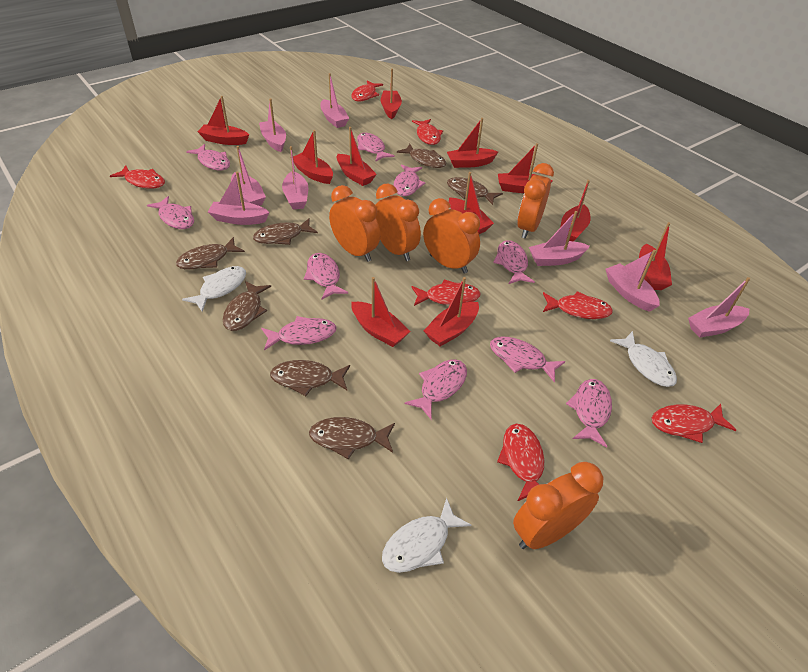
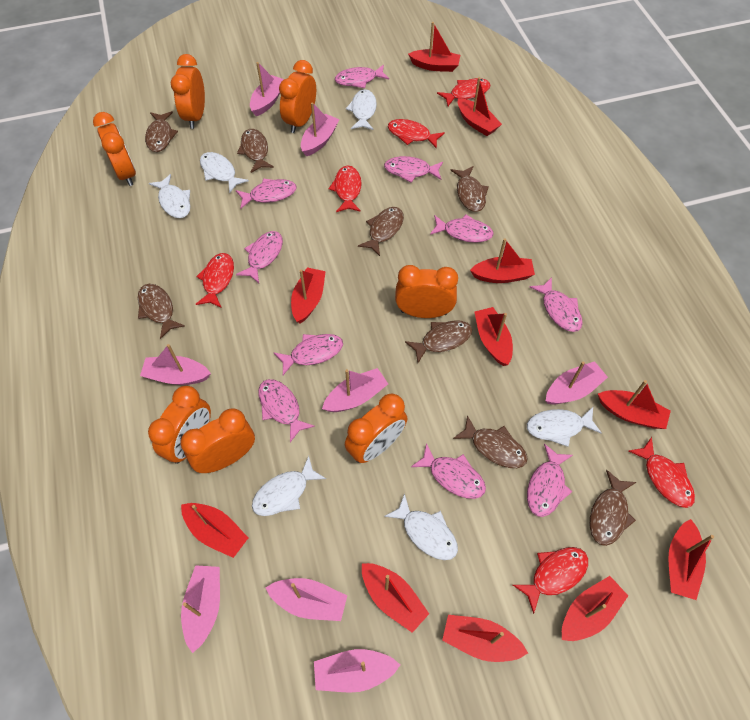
brown fish: [176,237,245,269] [223,281,271,331] [253,218,318,245] [270,360,350,396] [309,417,395,460] [397,144,446,168] [447,177,503,205] = 7 -> [138,284,185,339] [145,111,178,152] [237,129,274,173] [358,207,404,256] [405,320,472,363] [451,166,489,212] [453,415,528,468] [590,470,636,546] = 8
orange clock: [329,185,380,262] [375,183,421,261] [423,198,480,274] [513,462,603,549] [517,163,554,239] = 5 -> [93,112,136,186] [148,386,211,464] [171,54,205,129] [181,409,255,473] [279,60,316,133] [345,393,407,463] [395,265,458,318] = 7
red fish: [110,165,165,189] [351,81,383,102] [411,280,481,306] [412,119,443,145] [497,424,544,501] [543,291,613,319] [652,404,736,443] = 7 -> [196,253,234,308] [328,165,362,212] [388,119,445,149] [437,78,490,106] [513,547,588,614] [628,437,695,508] = 6
white fish: [182,266,246,312] [382,497,472,573] [610,331,677,387] = 3 -> [149,174,190,218] [200,152,249,193] [252,456,326,516] [346,89,377,130] [384,493,458,560] [527,407,602,447] = 6

